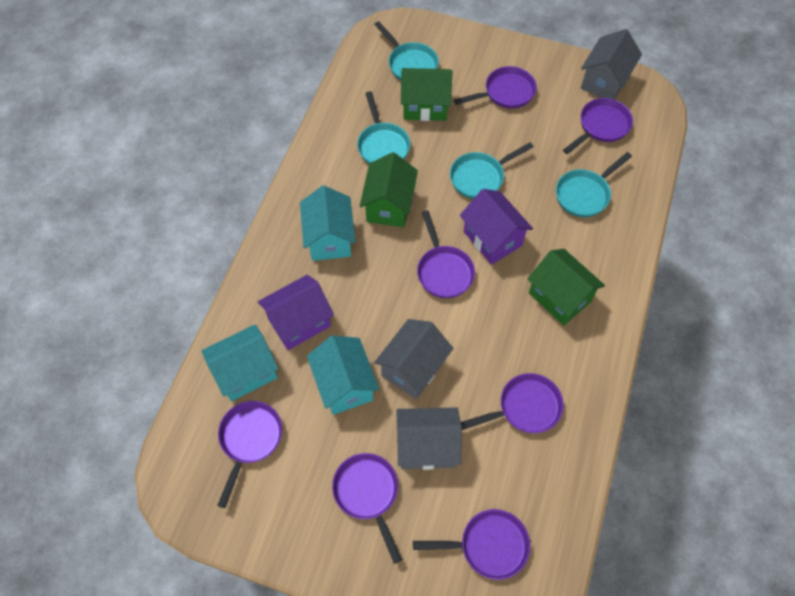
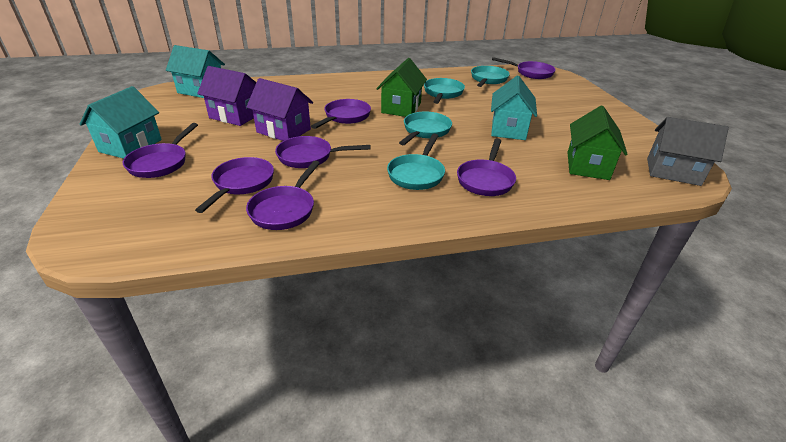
green house: [359,152,418,227] [401,68,452,121] [528,249,605,326] = 3 -> [376,58,427,117] [567,106,628,180] = 2
grey house: [374,319,453,399] [396,407,462,470] [581,29,642,100] = 3 -> [647,117,729,186] = 1

